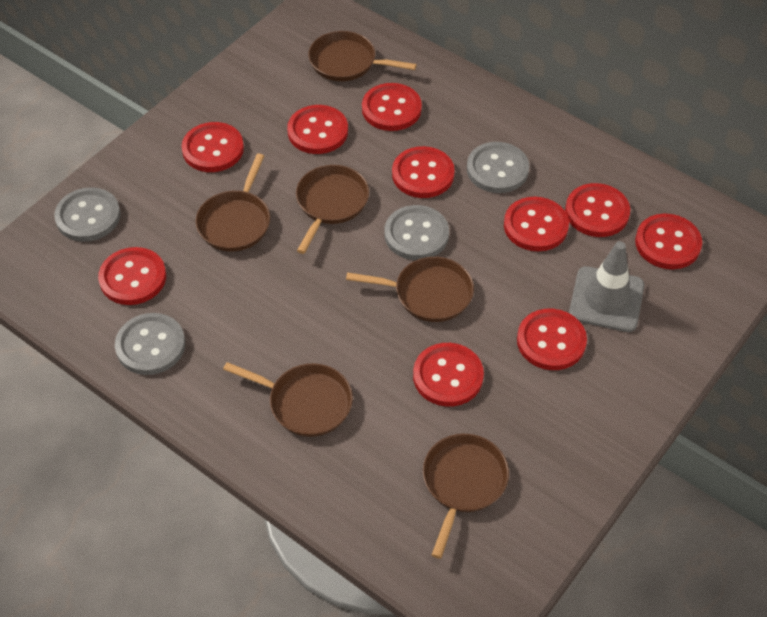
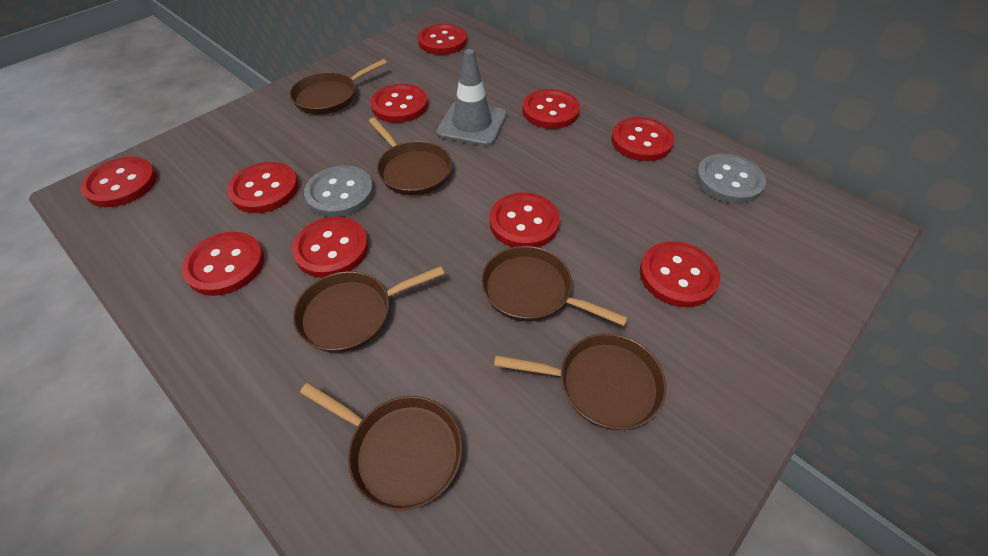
grey button: [54,187,121,242] [115,313,185,375] [384,205,449,260] [467,142,529,193] = 4 -> [304,165,374,217] [696,154,766,204] = 2

